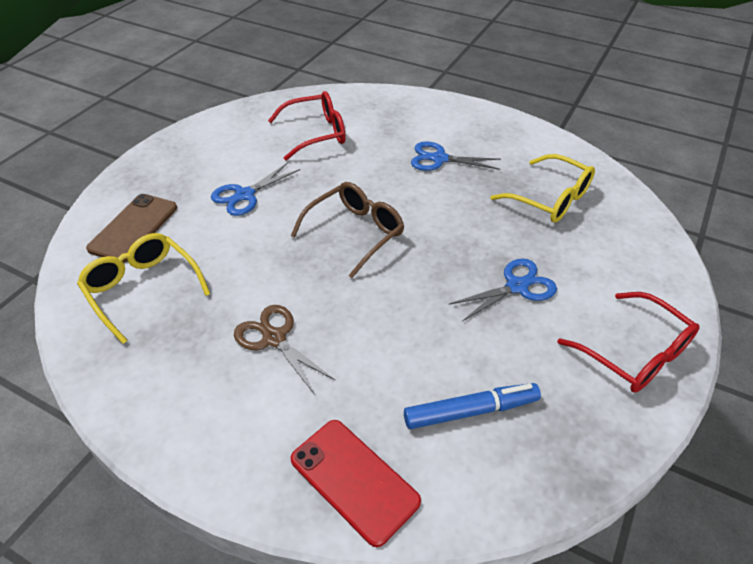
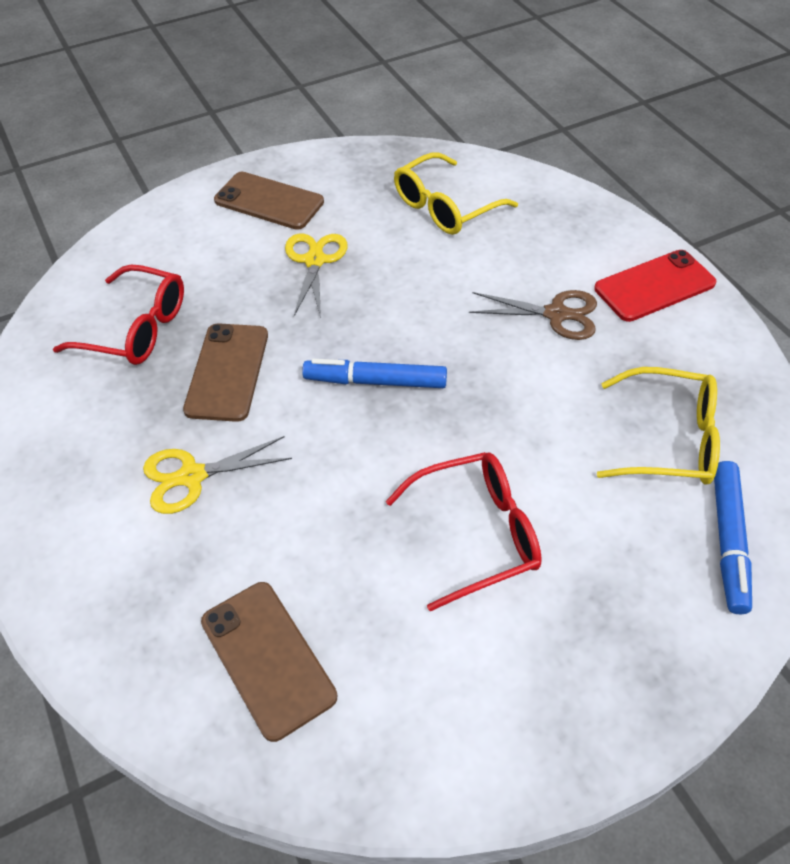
blue marker: [404,383,541,429] = 1 -> [302,359,447,388] [714,461,752,614] = 2
blue scissors: [211,162,300,216] [411,141,501,171] [449,258,557,322] = 3 -> none = 0
brown glasses: [291,182,404,278] = 1 -> none = 0
brown phone: [86,194,177,263] = 1 -> [183,323,268,422] [201,582,337,742] [214,172,324,230] = 3
yellow scissors: none = 0 -> [143,436,292,514] [285,234,348,318] = 2

